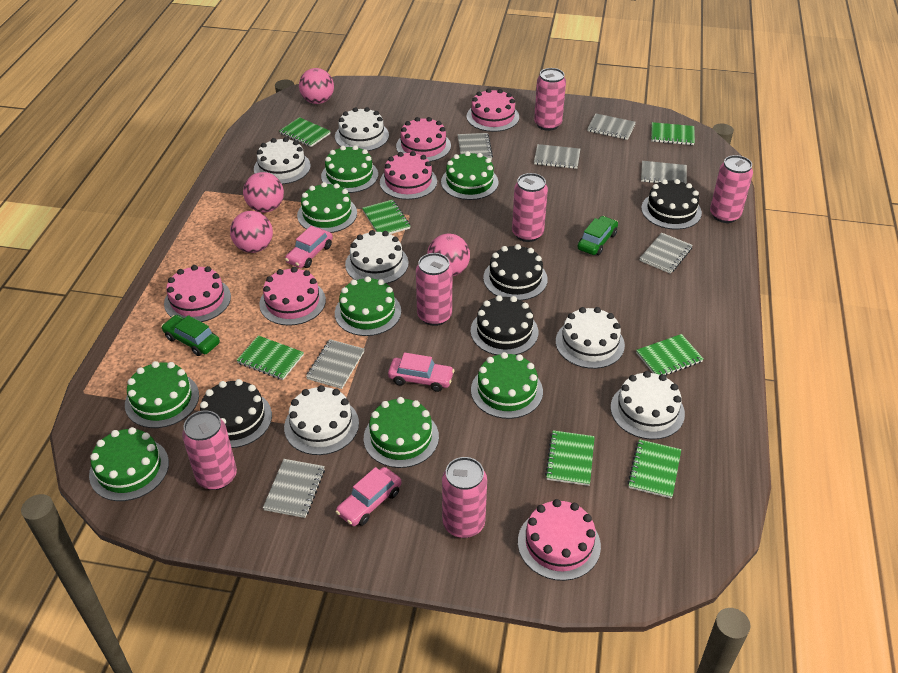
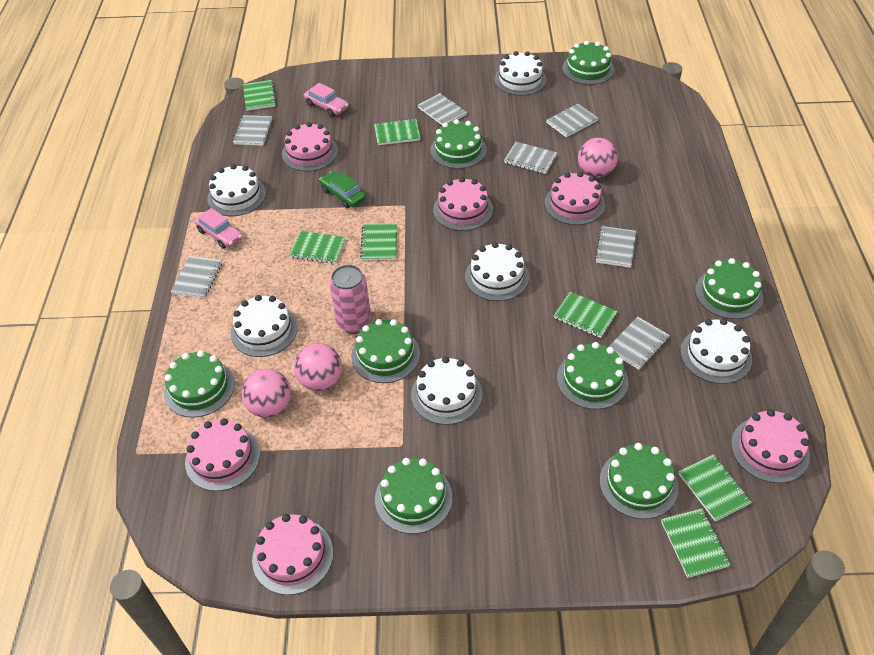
black cake: [200,379,272,448] [471,295,538,355] [483,244,548,301] [641,179,702,230] = 4 -> none = 0
green car: [161,315,220,356] [578,216,618,255] = 2 -> [319,171,366,208] = 1
pink ball: [230,211,273,253] [243,172,284,213] [299,68,334,104] [427,234,470,276] = 4 -> [242,369,291,418] [294,343,342,391] [578,138,618,178] = 3
pink can: [182,410,237,490] [416,253,452,326] [442,457,487,538] [512,173,548,242] [534,68,566,131] [710,155,753,223] = 6 -> [329,265,371,334] = 1
pink car: [285,226,333,268] [336,467,402,526] [388,352,454,392] = 3 -> [194,208,243,249] [304,83,348,117] = 2

